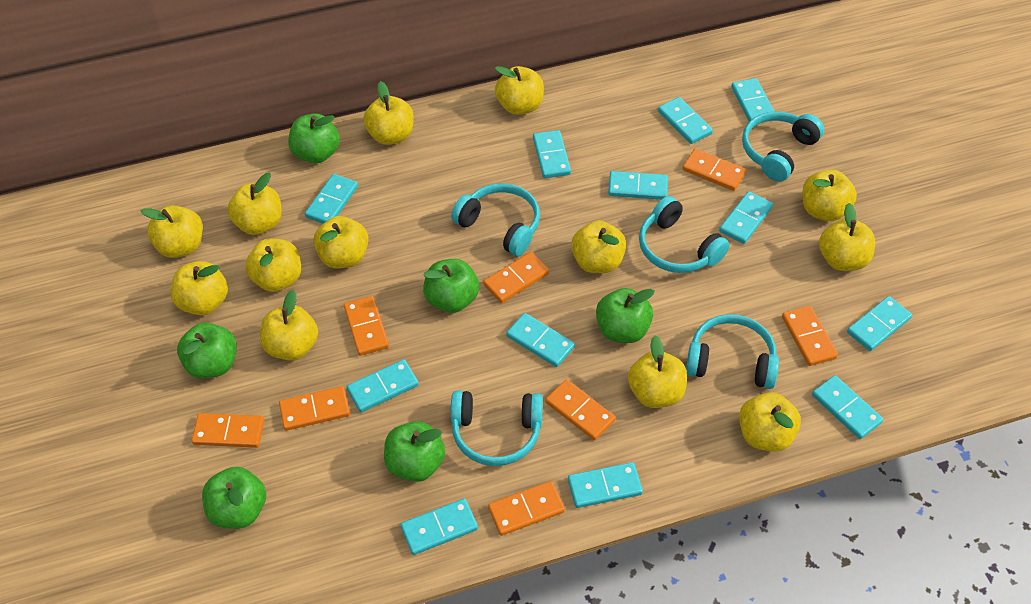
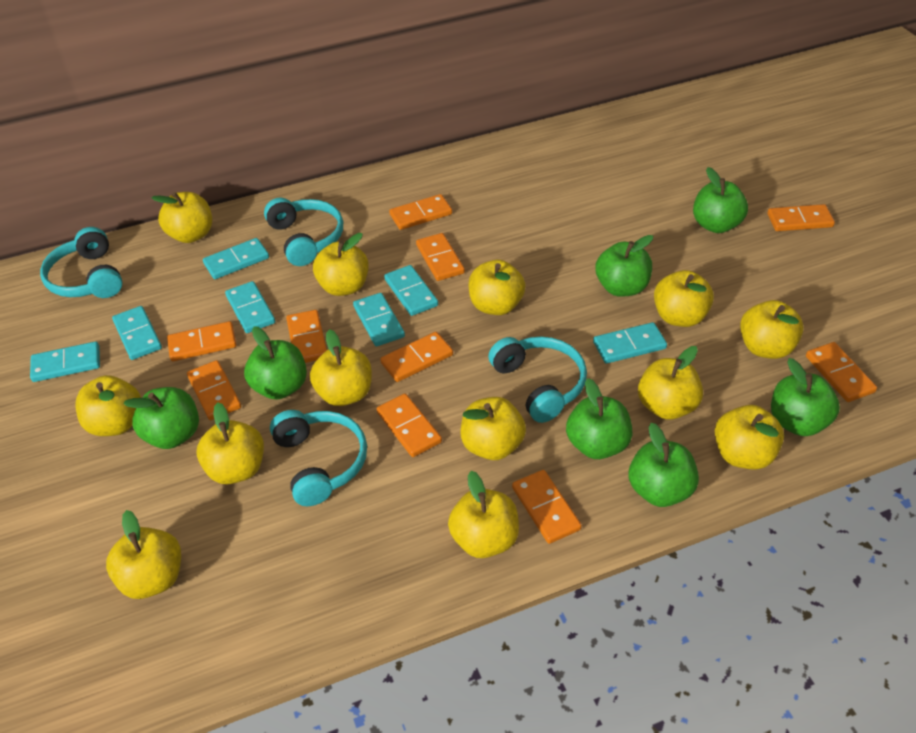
green apple: [177,322,237,379] [202,467,266,529] [288,113,340,163] [384,421,445,482] [423,259,479,313] [596,288,655,343] = 6 -> [123,387,199,449] [244,326,307,400] [566,378,633,459] [595,235,653,297] [629,423,699,507] [693,167,748,233] [771,358,840,436] = 7
orange domino: [192,413,264,448] [279,386,350,431] [344,296,389,356] [483,252,549,303] [488,481,565,536] [545,379,616,440] [682,149,746,191] [782,306,838,366] = 8 -> [167,321,237,361] [187,360,241,420] [286,310,327,363] [377,394,442,457] [380,332,453,382] [389,194,452,230] [416,233,465,281] [512,470,582,544] [767,204,835,231] [806,342,877,402] = 10
turquoise domino: [305,174,358,224] [347,359,419,412] [400,498,478,555] [506,313,575,367] [533,130,571,178] [568,462,643,508] [608,171,668,200] [658,97,713,144] [719,191,773,244] [731,78,775,122] [812,375,883,439] [847,296,912,351] = 12 -> [30,341,100,382] [112,306,162,360] [203,238,269,279] [225,281,275,333] [353,293,405,346] [384,265,438,316] [593,322,667,364] = 7
turquoise headphones: [450,391,543,466] [451,183,540,256] [639,196,730,273] [686,314,779,389] [742,111,824,182] = 5 -> [40,227,123,298] [264,198,343,266] [270,410,367,506] [488,336,587,423] = 4

